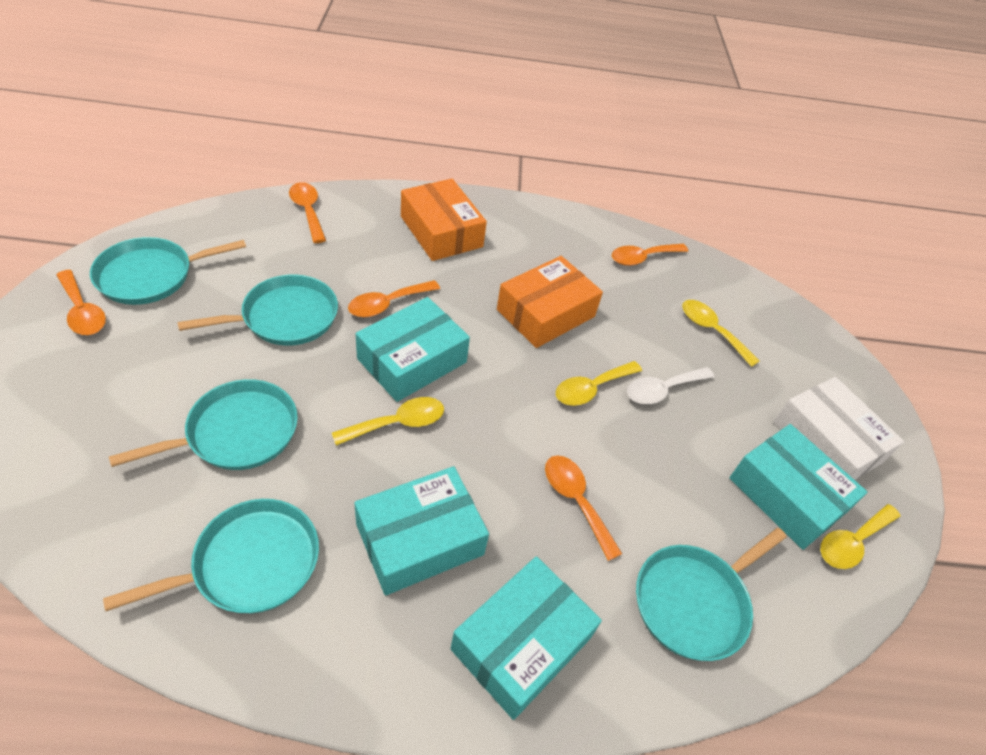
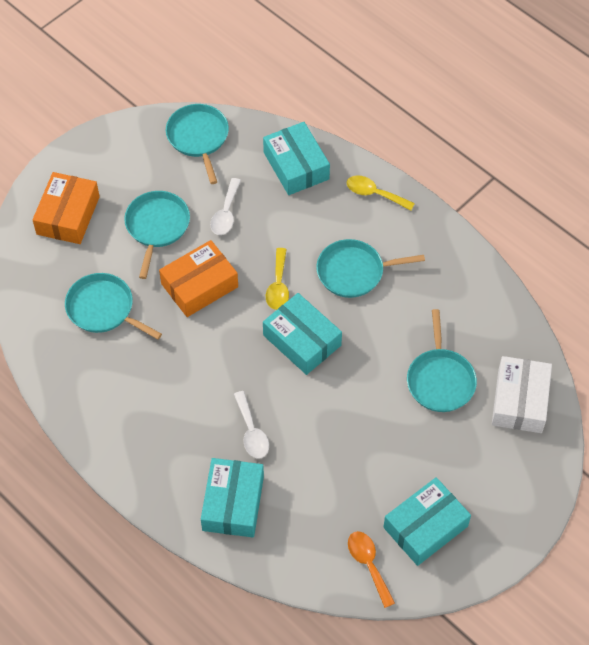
orange spoon: [56,270,106,335] [289,182,326,243] [348,280,440,317] [545,455,622,561] [612,244,688,266] = 5 -> [348,531,395,608] = 1
white spoon: [627,367,714,404] = 1 -> [210,178,241,235] [234,391,269,459] = 2
yellow spoon: [332,397,444,446] [556,361,642,406] [682,300,759,367] [820,504,901,569] = 4 -> [266,248,289,310] [347,175,415,211] = 2

